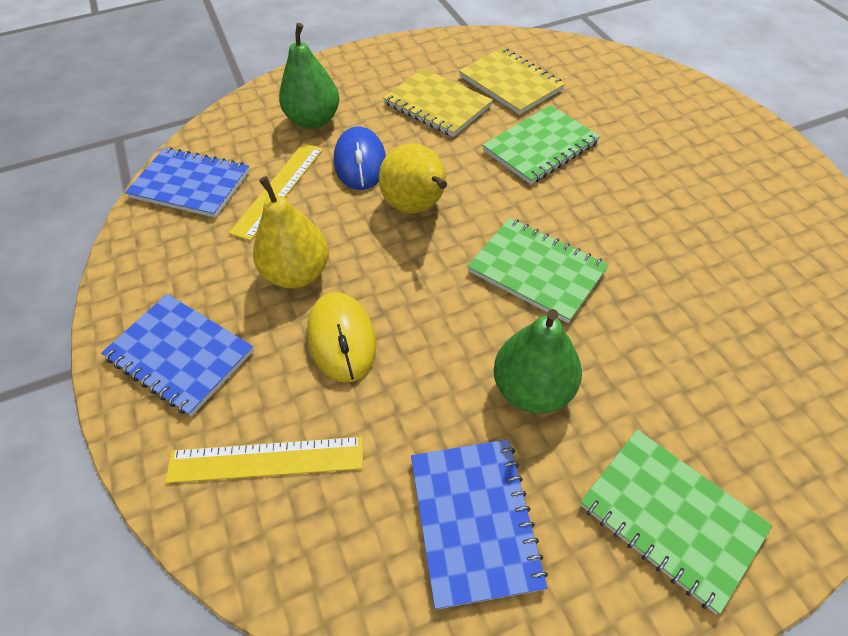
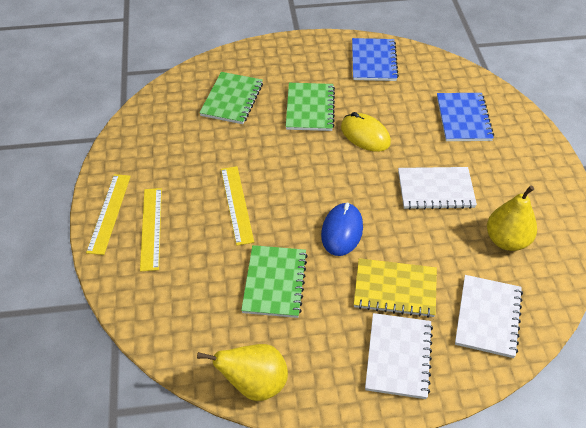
blue notebook: [101,294,254,416] [125,147,250,218] [411,439,548,610] = 3 -> [352,38,399,81] [437,93,494,141] = 2
green pear: [279,23,340,129] [493,309,582,413] = 2 -> none = 0
white notebook: none = 0 -> [365,313,433,399] [398,167,477,210] [455,275,523,358] = 3
yellow notebook: [383,68,493,137] [459,47,565,115] = 2 -> [354,258,437,318] = 1
yellow ruler: [165,437,363,483] [229,143,323,241] = 2 -> [86,174,131,255] [140,188,162,272] [221,166,254,246] = 3

